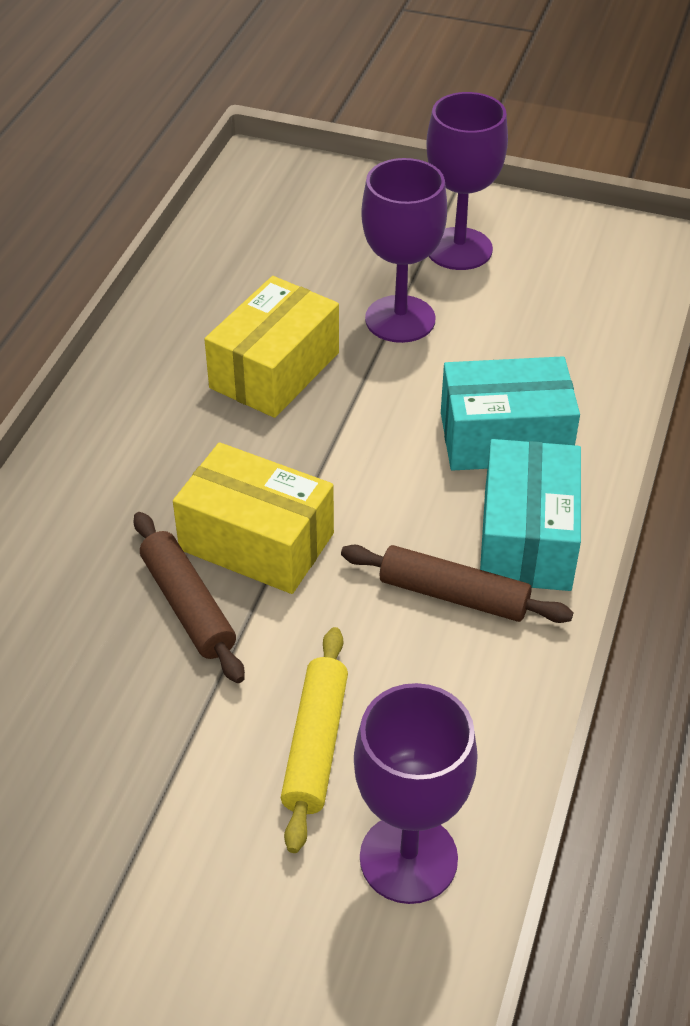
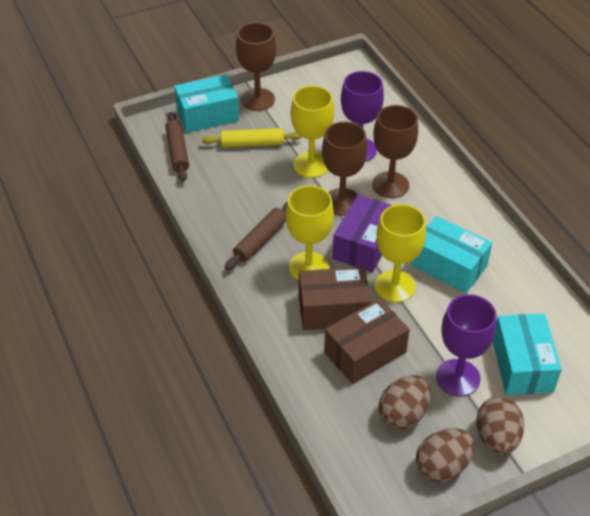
brown box: none = 0 -> [299,267,371,330] [324,299,410,384] = 2
brown egg: none = 0 -> [379,375,431,430] [416,428,475,482] [476,396,524,455] = 3
brown goblet: none = 0 -> [236,22,276,111] [322,122,367,216] [372,105,418,198] = 3
purple box: none = 0 -> [333,194,392,272] = 1
purple goblet: [354,683,478,904] [361,158,447,343] [426,92,508,270] = 3 -> [341,71,384,162] [436,294,497,396] = 2
turquoise box: [441,356,580,471] [480,439,581,591] = 2 -> [174,74,239,133] [411,216,492,293] [493,314,562,395] = 3
yellow box: [173,442,334,594] [204,276,339,418] = 2 -> none = 0
yellow goblet: none = 0 -> [286,185,334,281] [291,86,334,178] [375,204,426,302] = 3

